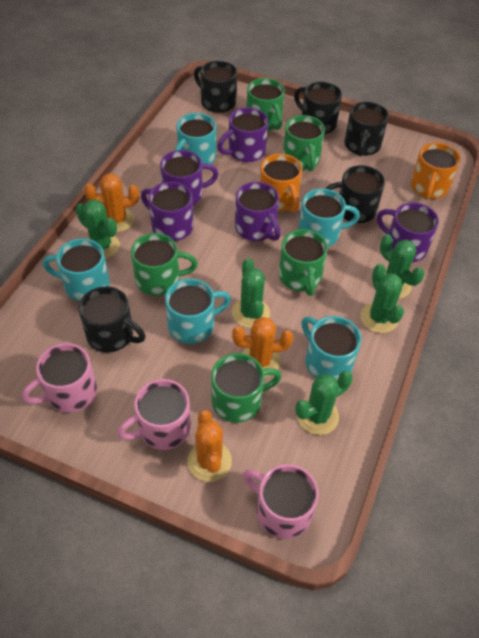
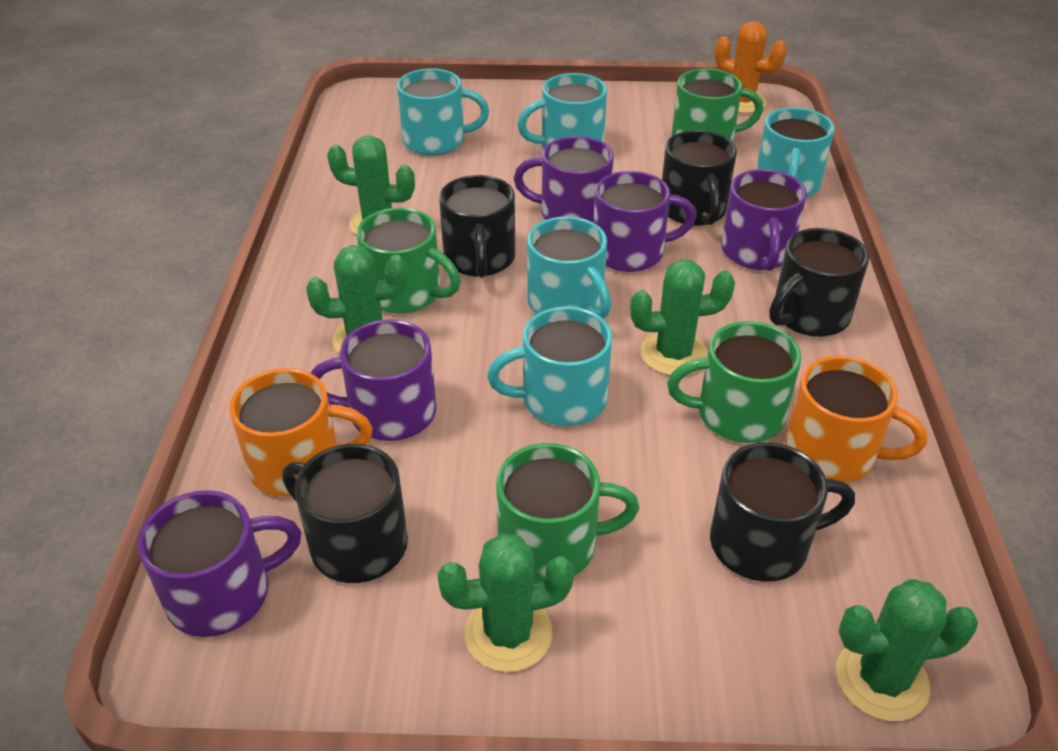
green mug: [131,233,198,296] [211,353,282,422] [246,78,285,131] [279,229,328,296] [283,115,325,172] = 5 -> [357,208,461,314] [496,443,639,581] [667,321,802,443] [671,68,763,142] = 4
orange cactus: [84,173,139,232] [187,410,232,482] [232,317,294,378] = 3 -> [715,21,787,114] = 1
pink mug: [22,343,97,413] [117,379,191,450] [242,464,319,539] = 3 -> none = 0

